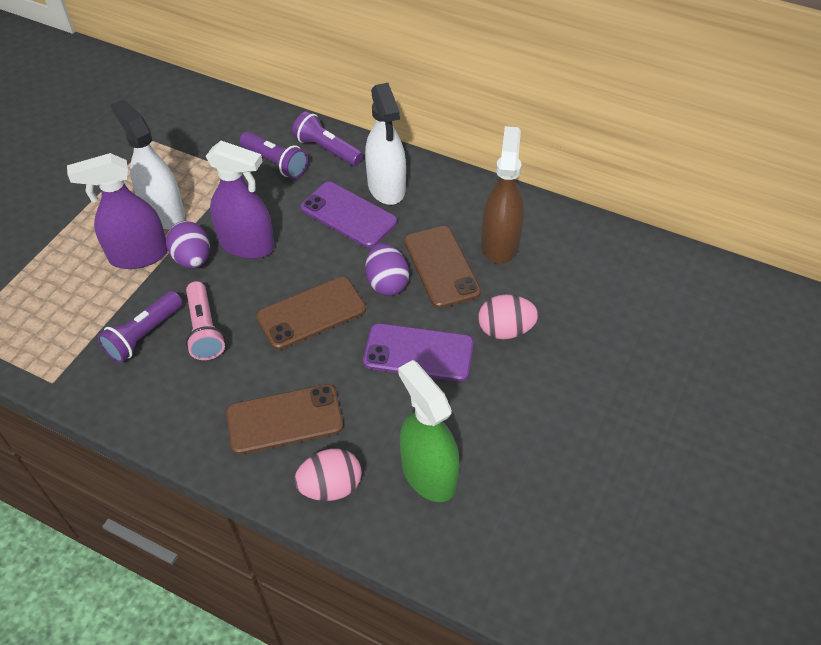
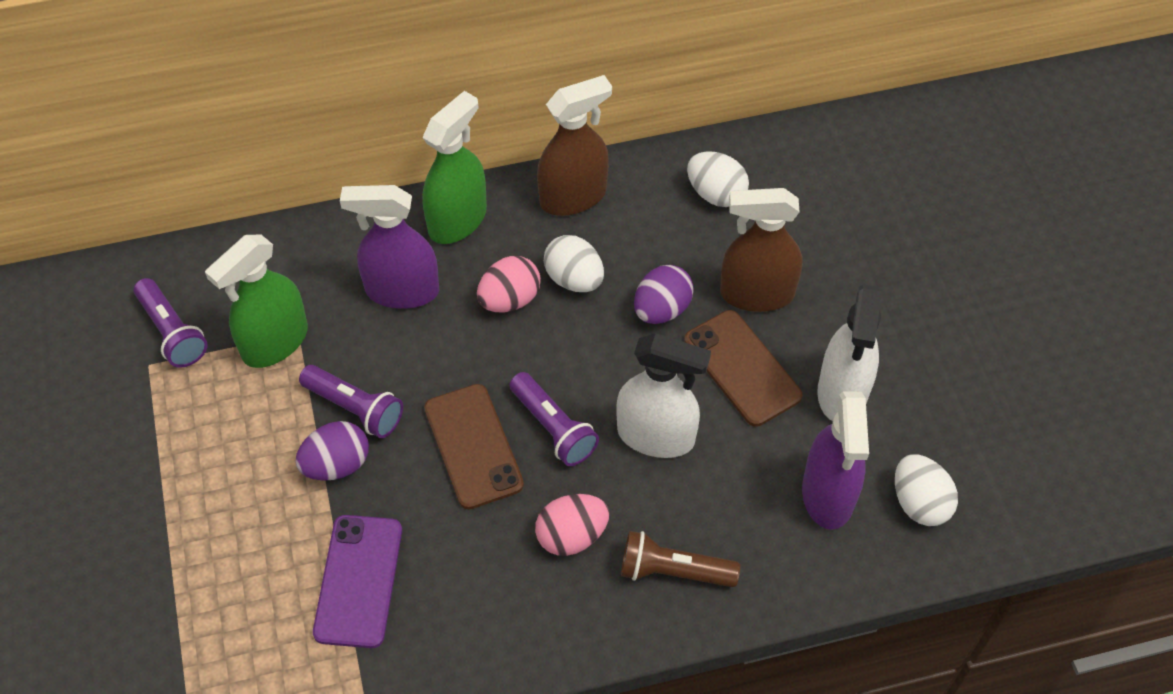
brown flashlight: none = 0 -> [621,531,740,587] = 1
brown phone: [226,384,343,455] [256,277,366,350] [404,226,481,308] = 3 -> [424,384,524,509] [684,310,802,427] = 2
brown spray bottle: [481,126,524,264] = 1 -> [537,75,612,216] [720,188,803,312] = 2
green spray bottle: [398,360,460,502] = 1 -> [205,235,308,368] [422,91,487,244] = 2
pink flashlight: [186,281,225,360] = 1 -> none = 0
purple phone: [301,182,397,248] [363,323,474,382] = 2 -> [313,515,402,648] = 1
white egg: none = 0 -> [544,235,604,292] [687,151,749,207] [895,454,958,526] = 3

